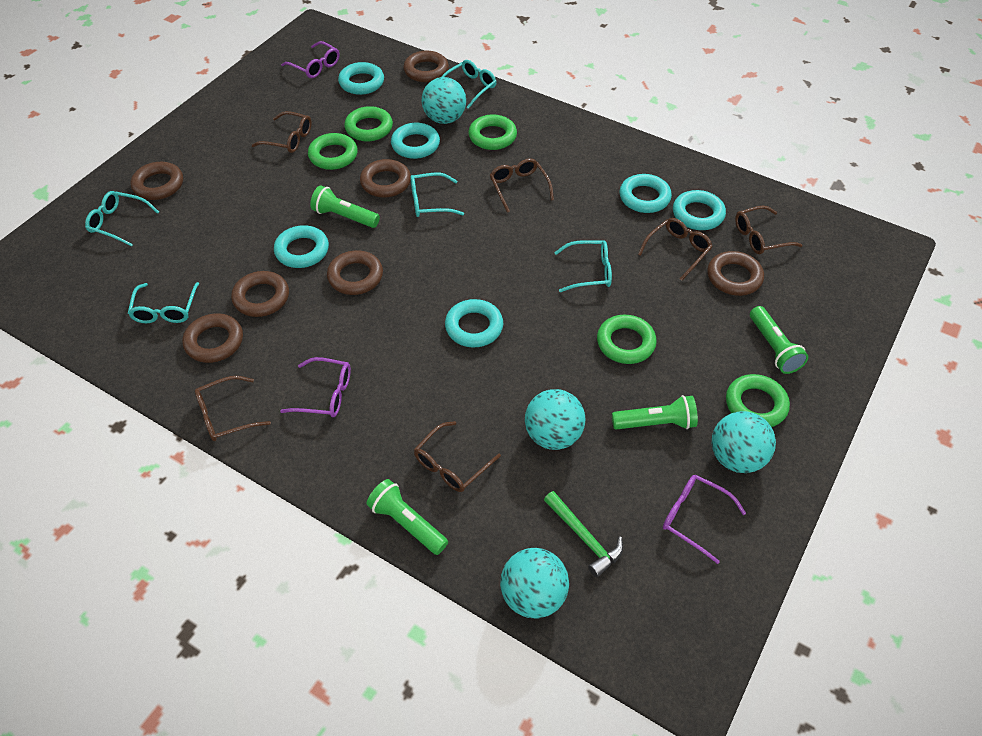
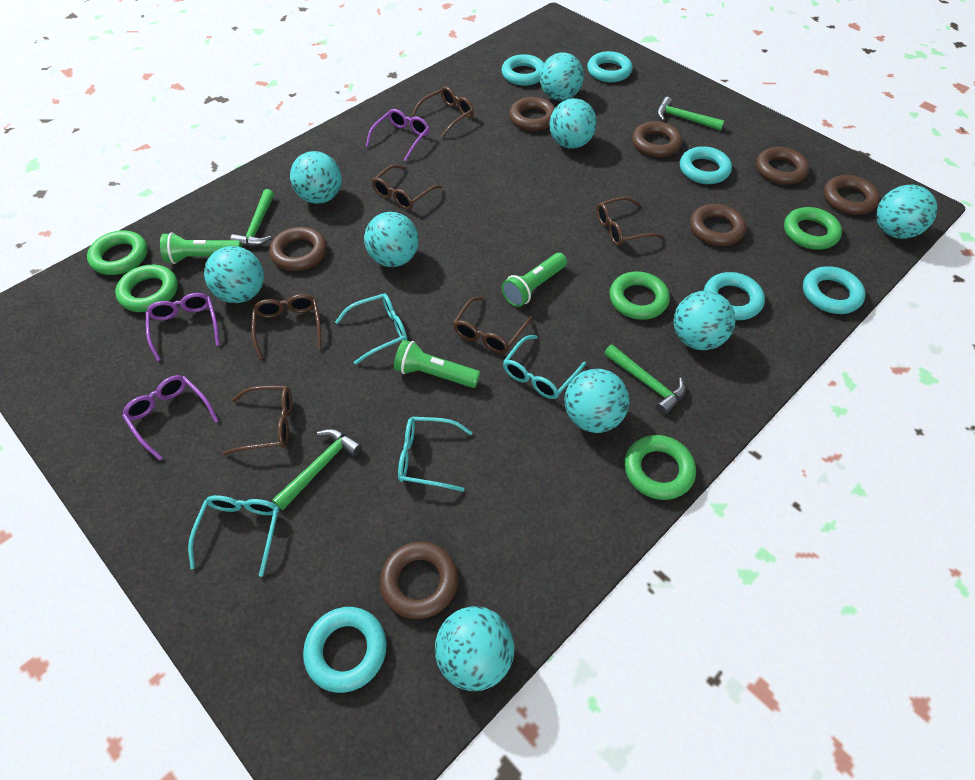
green flashlight: [310,185,380,228] [366,479,448,555] [612,395,698,430] [750,306,808,374] = 4 -> [160,232,242,264] [394,340,480,388] [502,253,567,307] = 3
green hammer: [544,491,623,577] = 1 -> [230,189,274,247] [272,429,362,510] [604,344,686,415] [657,97,724,131] = 4
turquoise ball: [422,77,466,124] [500,548,569,619] [525,389,586,450] [712,411,776,473] = 4 -> [204,246,264,303] [290,151,342,204] [364,212,419,267] [435,606,514,691] [540,52,584,101] [549,98,597,149] [564,369,629,433] [673,291,736,350] [876,185,937,239] = 9
turquoise glasses: [85,191,159,247] [128,282,199,323] [410,173,464,217] [442,60,497,109] [554,240,612,292] = 5 -> [188,495,279,577] [335,293,407,365] [398,417,473,492] [503,335,586,399] = 4

